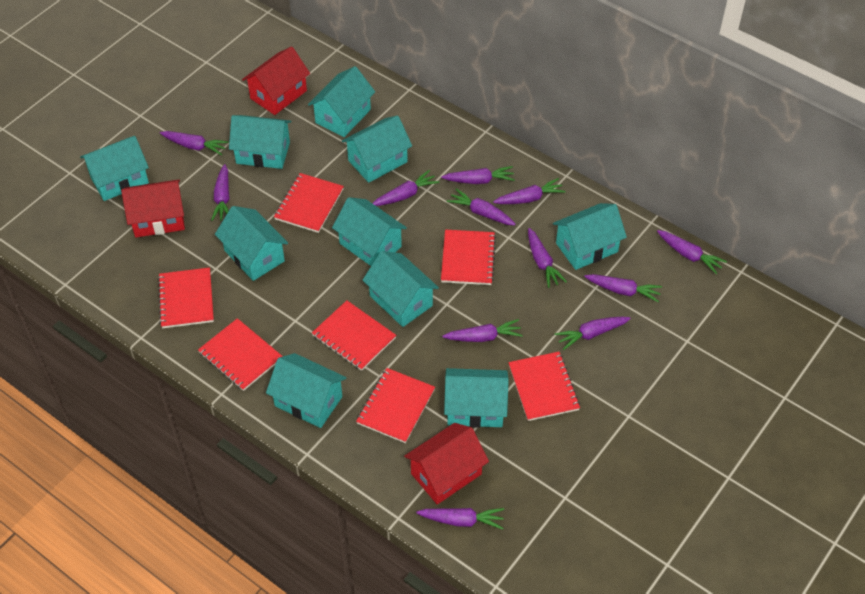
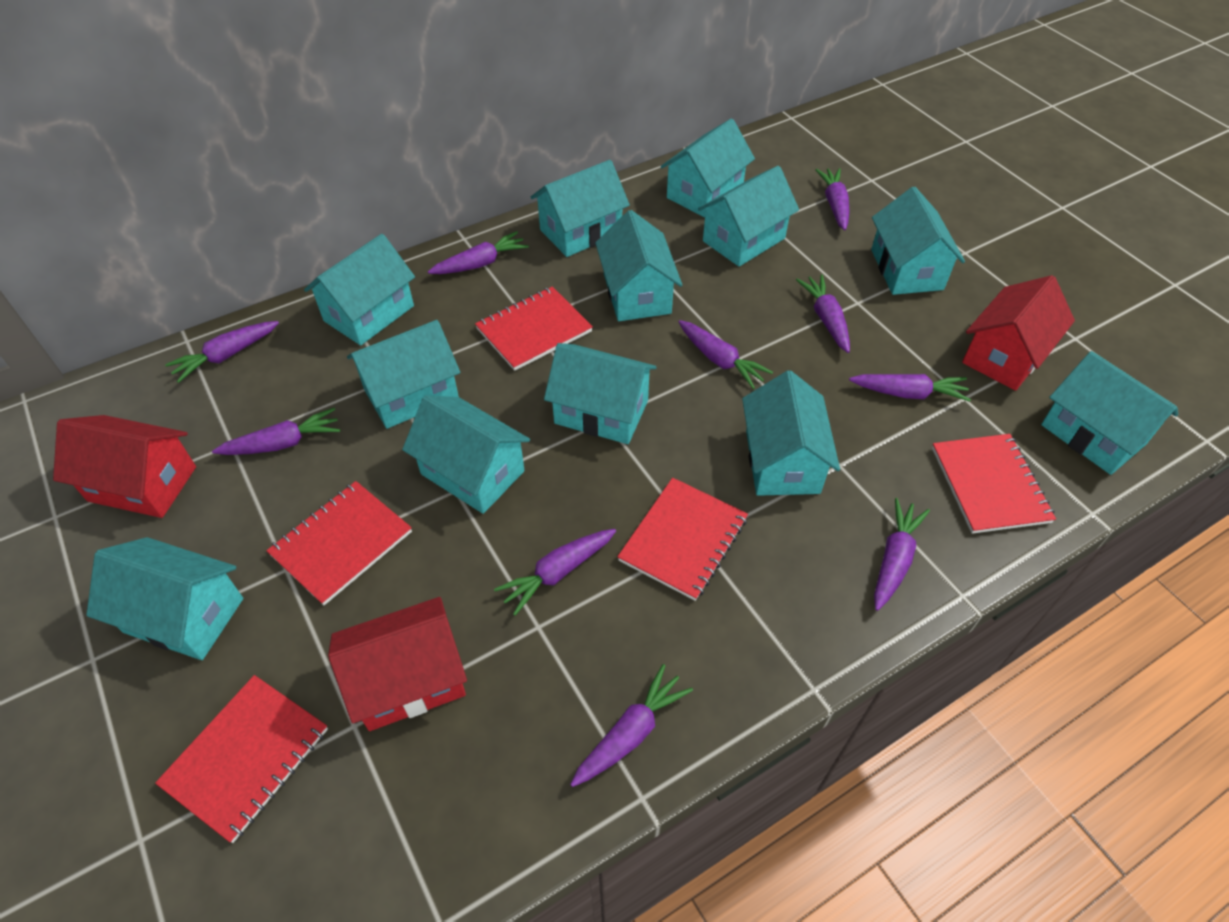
purple carrot: [160,131,229,156] [211,164,230,221] [372,170,439,206] [416,508,504,529] [441,166,515,184] [442,319,523,342] [447,188,516,225] [493,178,566,204] [528,228,567,288] [554,317,631,350] [584,274,662,302] [657,230,727,274] = 12 -> [165,321,279,383] [212,408,340,455] [428,231,529,274] [494,529,616,616] [570,664,693,787] [678,320,773,389] [796,274,850,353] [815,168,850,230] [849,374,971,402] [874,498,930,611] = 10
red notebook: [158,267,214,328] [198,318,283,391] [274,173,344,233] [312,300,396,371] [356,368,435,443] [441,230,496,285] [508,352,580,421] = 7 -> [155,675,328,843] [266,481,412,605] [475,286,593,371] [617,478,748,601] [932,434,1056,534] = 5
turquoise house: [80,136,149,201] [215,206,288,281] [229,115,291,169] [266,353,346,428] [308,66,375,137] [332,197,407,266] [342,115,412,183] [363,251,439,327] [444,368,509,428] [553,203,627,270] = 10 -> [86,537,243,660] [304,234,415,345] [347,320,460,429] [402,395,530,514] [531,160,630,257] [544,343,657,444] [595,210,682,321] [661,118,755,218] [698,166,799,267] [742,370,840,496] [871,187,965,295] [1041,351,1178,475] = 12

